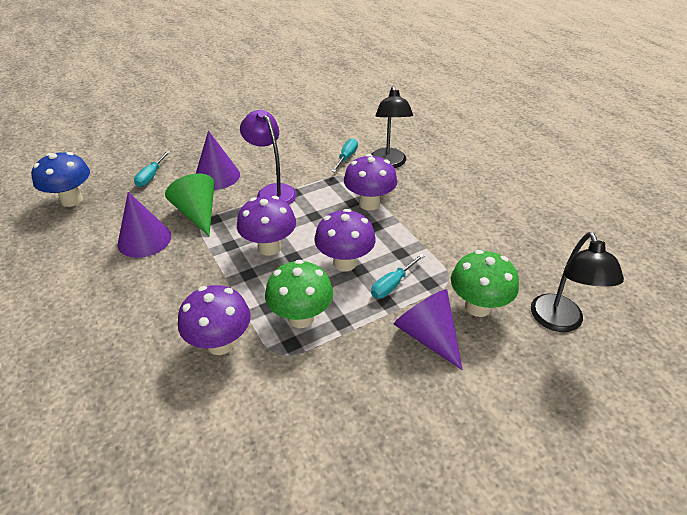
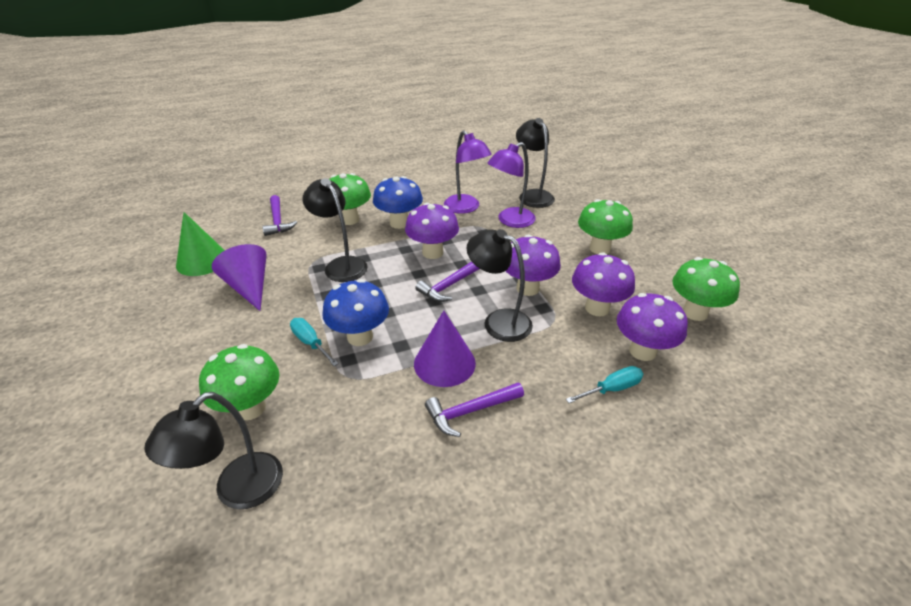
black lamp: [371,85,413,168] [531,232,624,332] = 2 -> [144,392,283,509] [302,178,368,282] [466,229,533,342] [516,118,555,208] = 4
blue mushroom: [31,152,90,207] = 1 -> [322,279,389,346] [373,176,423,229] = 2
green mushroom: [265,260,333,328] [451,250,519,317] = 2 -> [199,344,280,420] [329,173,371,225] [578,199,633,254] [672,257,740,321] = 4
purple cone: [118,192,171,258] [196,131,240,190] [394,289,463,370] = 3 -> [212,244,267,311] [414,310,476,387] = 2
purple hammer: none = 0 -> [262,195,297,236] [415,261,480,302] [425,382,524,437] = 3
purple lamp: [240,110,297,204] = 1 -> [444,130,492,214] [488,142,536,228] = 2
turquoise screwdriver: [134,151,171,187] [331,138,358,172] [371,254,424,298] = 3 -> [290,318,339,366] [566,366,643,403] = 2

